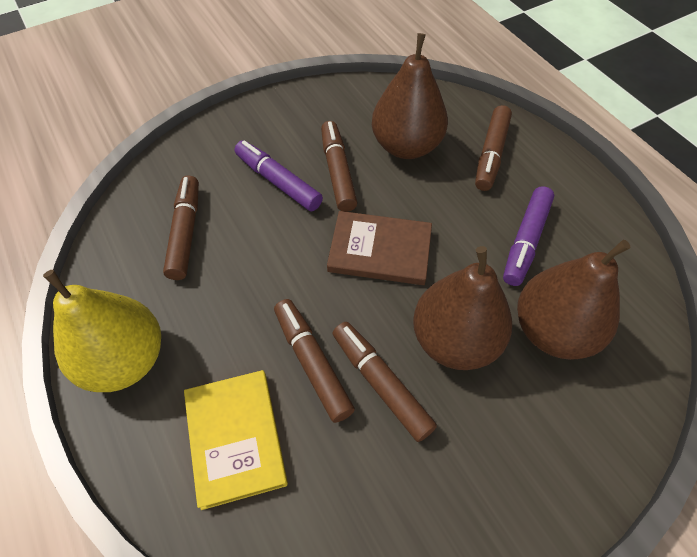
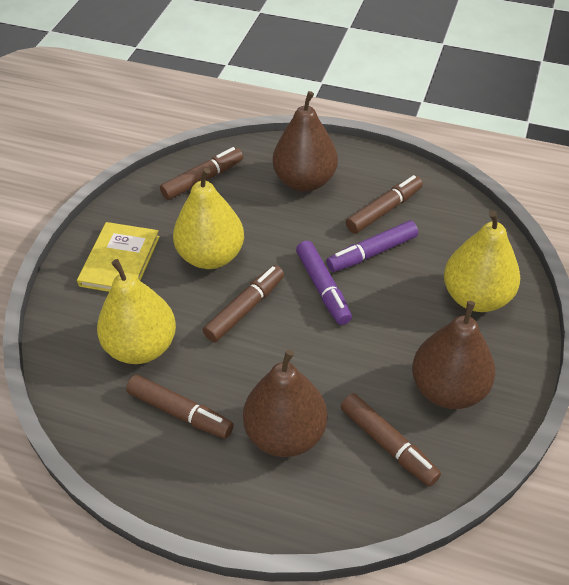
brown book: [327,211,432,285] = 1 -> none = 0
yellow pear: [43,270,161,392] = 1 -> [97,259,176,364] [173,168,244,269] [444,211,520,312] = 3

